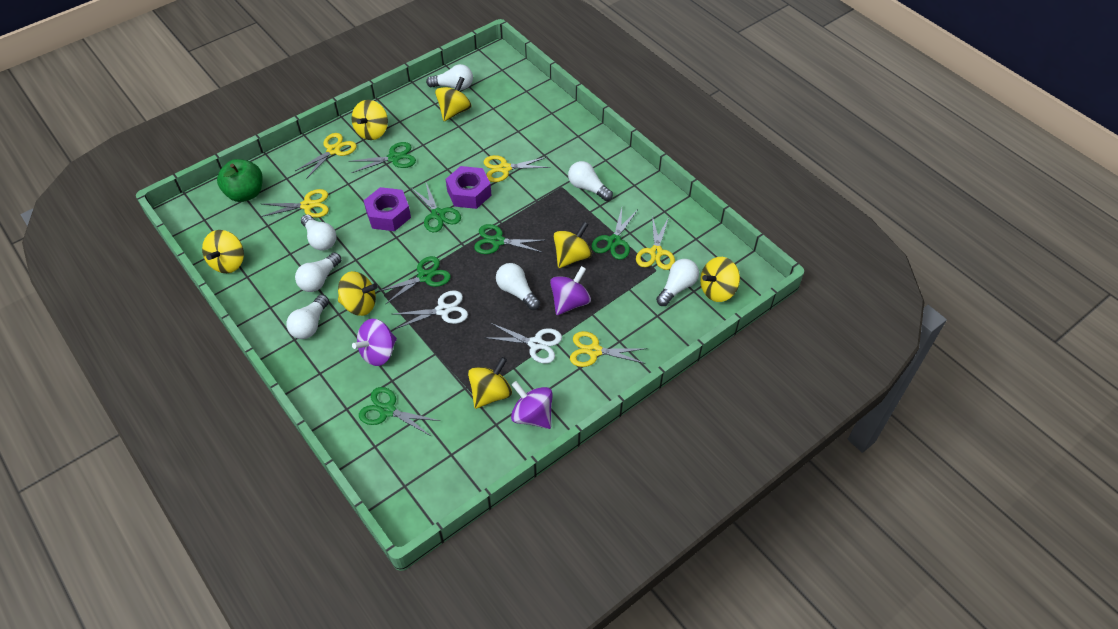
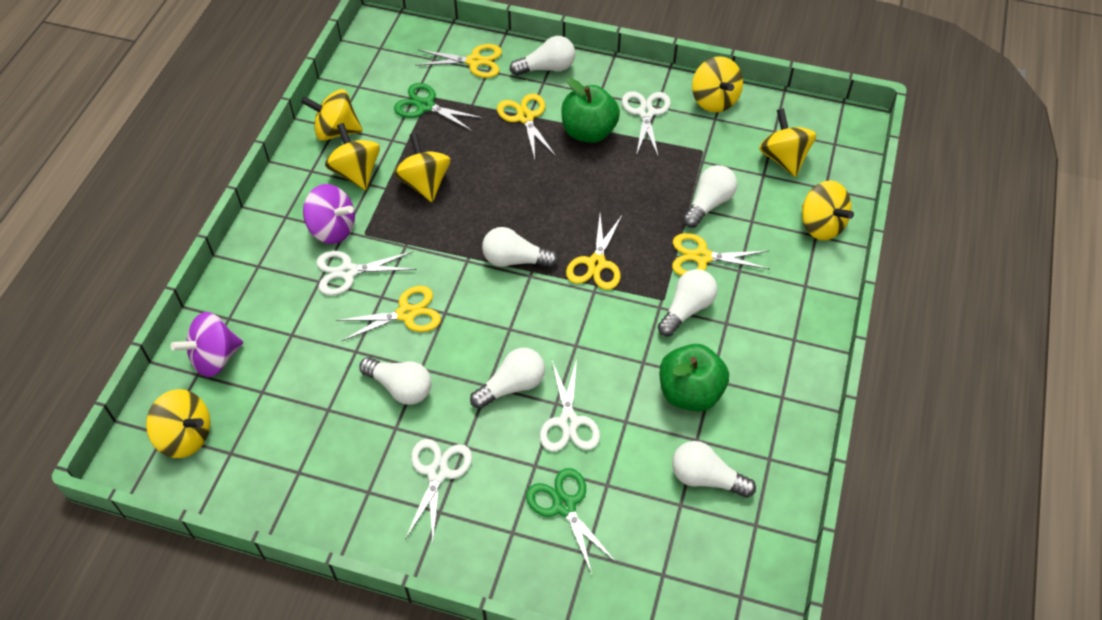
green apple: [217,159,263,202] = 1 -> [561,78,620,143] [659,344,729,412] = 2
green scissors: [348,142,416,173] [359,387,440,436] [377,256,451,304] [411,183,461,232] [474,224,546,254] [592,208,637,260] = 6 -> [394,83,483,132] [526,468,617,574] = 2
purple nut: [363,187,411,231] [446,166,492,209] = 2 -> none = 0
purple spinning top: [352,319,397,366] [511,381,553,429] [550,266,591,315] = 3 -> [171,312,243,377] [303,184,355,244] = 2
white scissors: [394,291,468,329] [486,323,562,364] = 2 -> [316,251,416,296] [405,439,472,542] [540,359,600,452] [622,91,671,156] = 4

